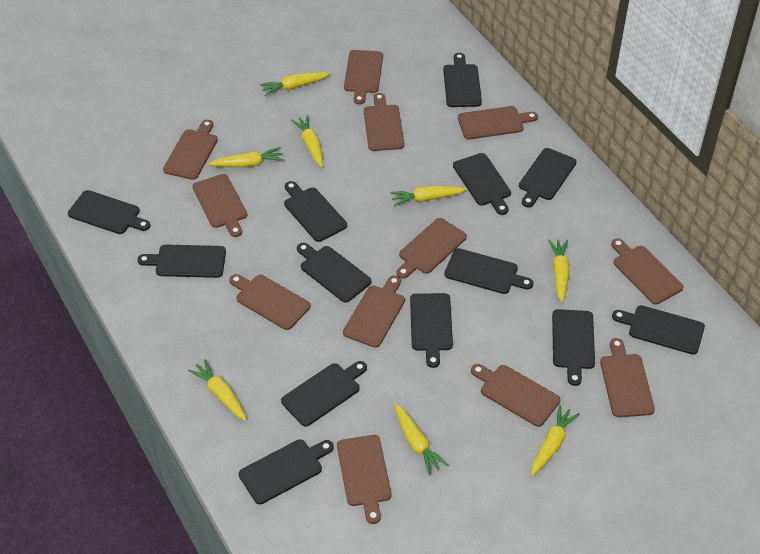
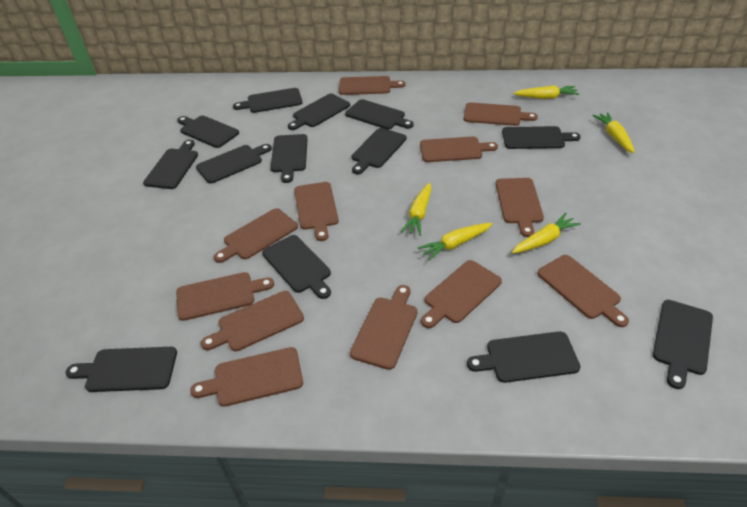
yellow carrot: [188,359,247,421] [208,147,284,167] [260,72,330,96] [291,115,323,167] [390,186,467,206] [394,404,448,475] [531,405,579,476] [548,239,570,302] = 8 -> [401,183,431,236] [418,223,492,261] [512,213,581,253] [513,85,579,99] [592,112,635,153] = 5

